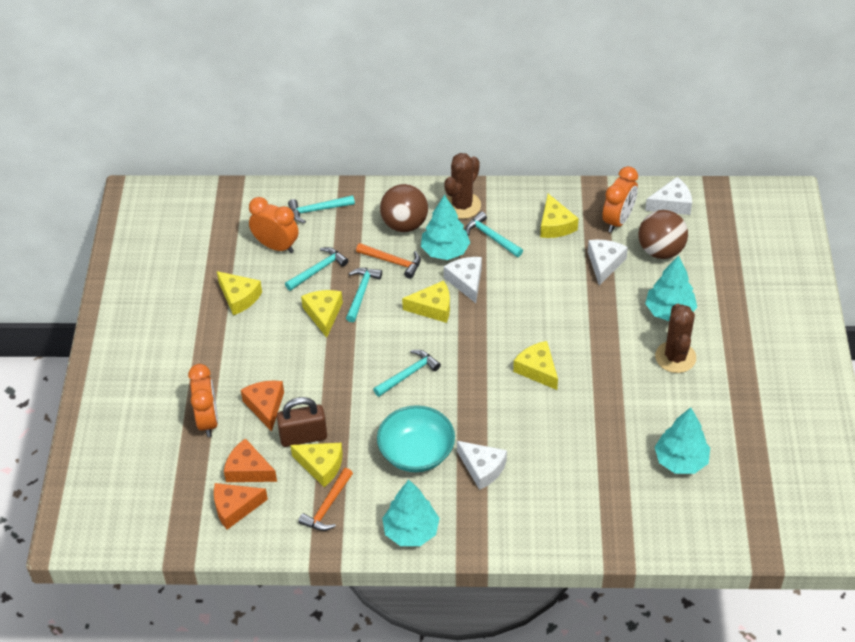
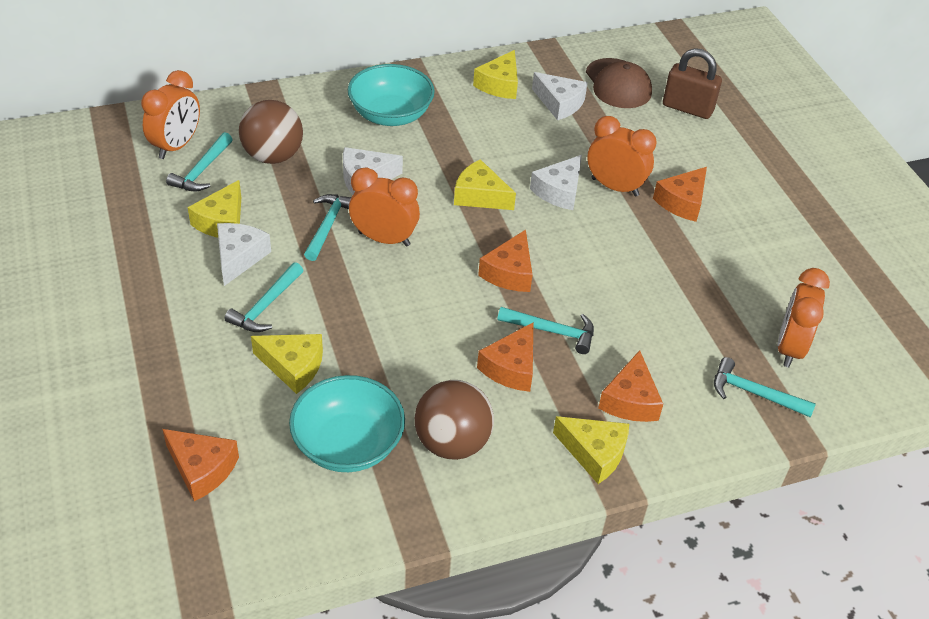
brown cactus: [444,153,481,219] [655,304,696,373] = 2 -> none = 0
brown cap: none = 0 -> [586,58,652,108] = 1
orange cheese: [214,483,268,530] [224,438,277,482] [241,381,284,432] = 3 -> [162,429,239,501] [477,323,533,392] [478,230,533,292] [598,350,663,422] [653,167,707,222] = 5
orange clock: [188,364,218,437] [249,197,299,253] [602,166,638,232] = 3 -> [141,70,200,159] [349,167,420,247] [587,116,656,197] [778,268,830,367] = 4
orange hammer: [298,468,353,531] [356,243,421,279] = 2 -> none = 0
turquoise bowl: [377,405,455,472] = 1 -> [289,375,405,472] [348,64,435,126] = 2
turquoise tree: [382,480,440,546] [421,195,470,260] [645,255,697,321] [655,407,710,474] = 4 -> none = 0
yellow cheese: [217,271,262,315] [290,443,343,487] [301,290,343,338] [402,280,450,323] [513,341,558,390] [540,194,579,238] = 6 -> [188,180,241,238] [251,334,323,394] [454,159,516,210] [473,50,518,99] [553,416,629,484] = 5

